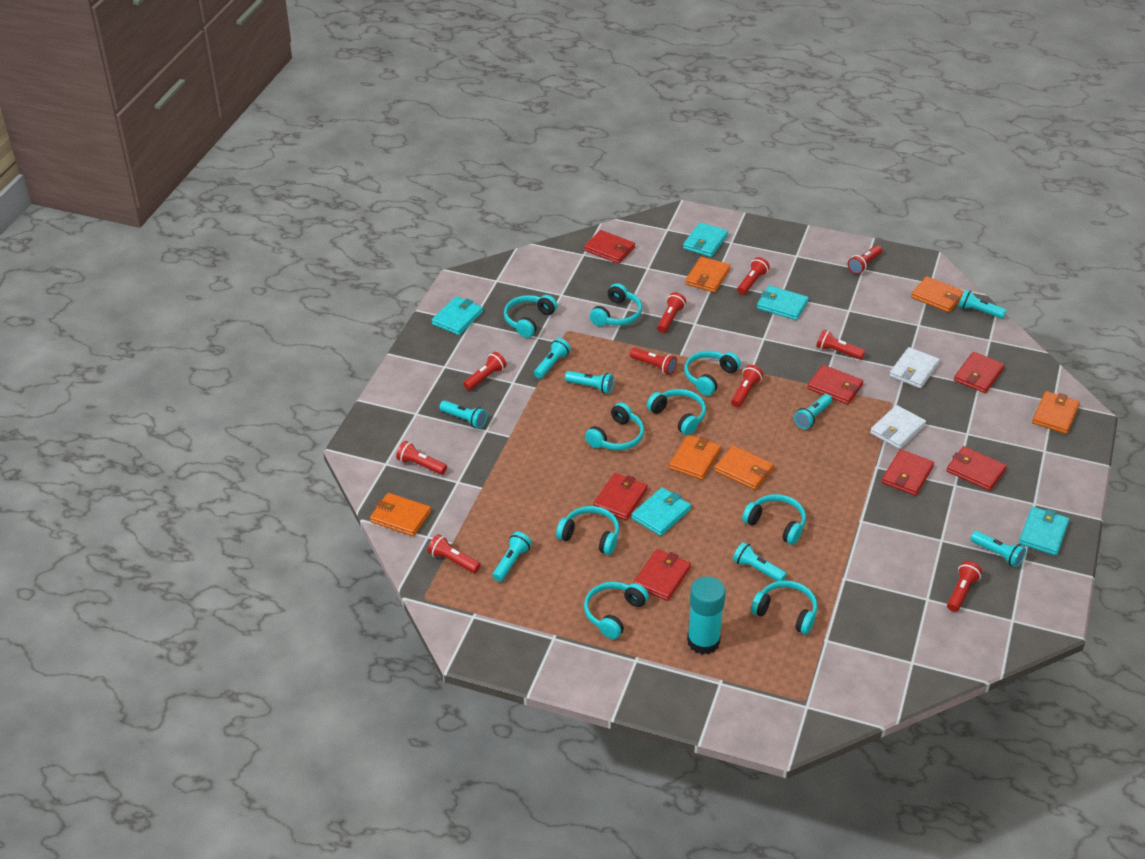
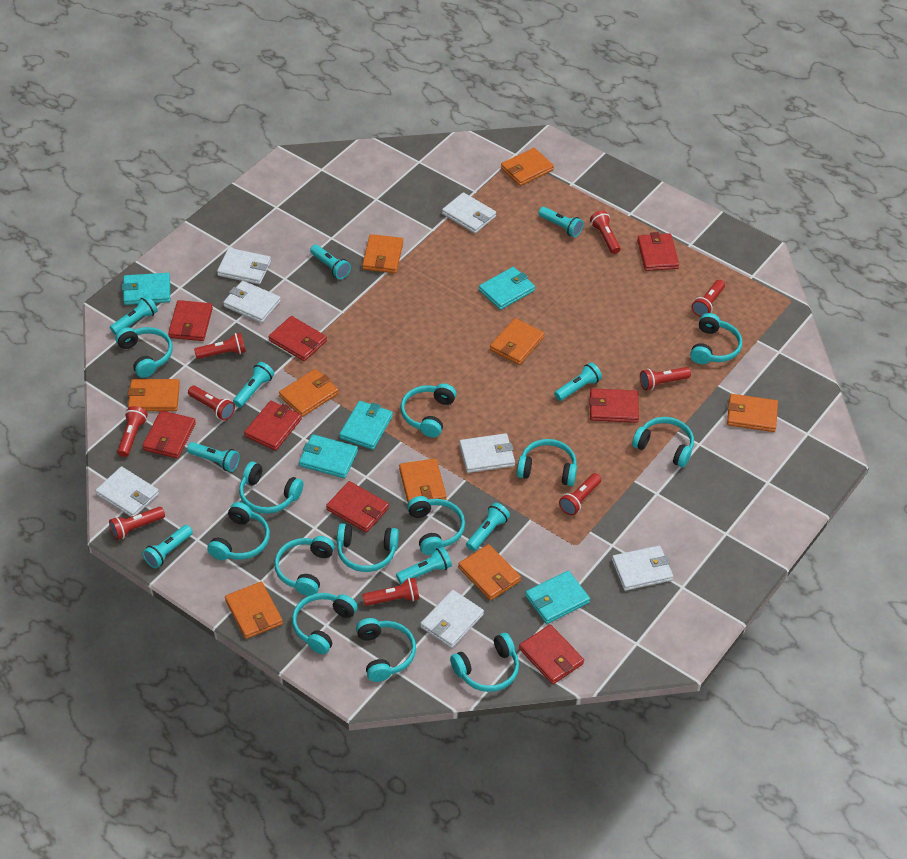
orange wallet: [370,493,431,536] [669,435,721,480] [685,256,731,293] [714,446,774,490] [911,276,964,313] [1032,391,1080,434] = 6 -> [128,379,180,411] [225,582,283,639] [279,369,339,417] [362,234,403,273] [399,458,446,502] [458,544,521,601] [490,318,544,365] [501,148,554,186] [727,394,778,432] = 9
red flashlight: [396,441,447,475] [428,534,481,573] [463,352,507,390] [630,348,677,375] [657,292,686,333] [731,365,763,408] [737,257,770,295] [816,329,865,360] [848,245,882,274] [947,561,982,612] = 10 -> [109,507,165,540] [117,406,148,457] [188,386,235,421] [194,333,246,359] [362,577,420,606] [559,473,601,515] [590,210,621,254] [640,367,691,390] [692,280,725,317] = 9
red wallet: [584,230,635,264] [593,473,648,520] [633,549,691,601] [807,365,863,405] [882,449,934,496] [946,446,1007,491] [954,352,1005,393] = 7 -> [142,410,196,459] [168,300,213,341] [244,401,302,451] [269,316,327,361] [326,481,389,533] [519,624,584,684] [589,388,639,423] [637,232,679,271] = 8
turquoise flashlight: [439,400,487,429] [493,532,532,582] [534,338,571,379] [565,371,614,394] [733,542,787,581] [794,394,832,429] [958,289,1007,319] [970,531,1026,567] = 8 -> [110,296,158,335] [142,525,193,568] [187,442,240,472] [233,362,274,408] [310,245,351,279] [396,547,452,584] [466,503,510,551] [538,207,584,237] [554,362,602,401] = 9
turquoise glue stick: [687,576,726,655] = 1 -> none = 0
turquoise headphones: [504,295,557,338] [556,506,619,555] [584,582,649,639] [585,402,644,450] [590,283,642,326] [647,389,706,435] [684,351,741,396] [742,494,806,545] [751,580,817,635] = 9 -> [116,327,173,378] [207,502,270,560] [239,462,303,514] [274,536,335,596] [292,593,358,654] [337,523,399,572] [356,618,416,682] [400,383,456,438] [407,496,465,555] [450,633,519,692] [517,439,577,486] [632,417,694,468] [690,313,742,364] = 13
white wallet: [870,405,926,449] [889,347,940,388] = 2 -> [95,466,159,517] [217,248,271,284] [223,281,281,323] [420,590,484,648] [442,192,496,233] [459,433,515,473] [612,545,673,591] = 7

